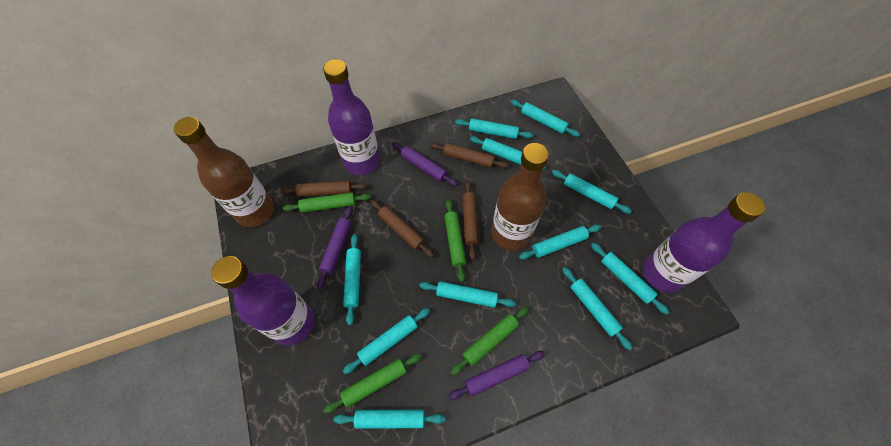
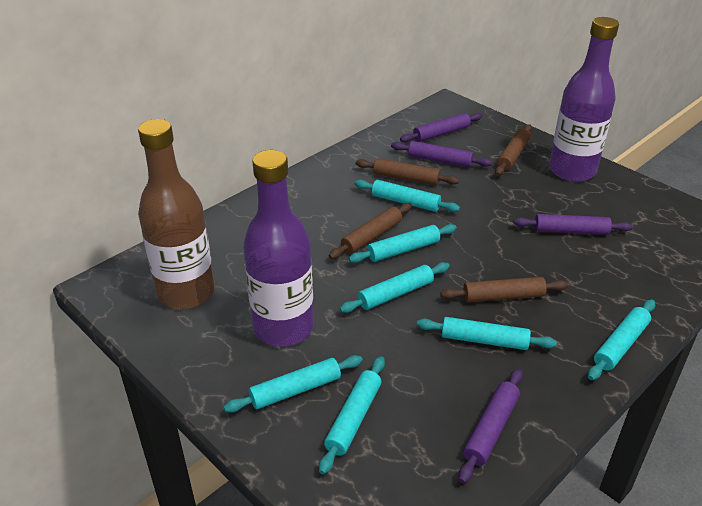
brown bottle: [174,117,274,227] [492,143,549,250] = 2 -> [138,119,215,309] = 1
green rolling pin: [283,192,371,213] [323,353,422,414] [444,199,466,282] [451,307,529,375] = 4 -> none = 0
purple bottle: [211,256,315,345] [323,59,380,175] [643,192,765,293] = 3 -> [243,150,314,347] [549,17,619,182] = 2
purple rolling pin: [317,206,353,289] [392,142,458,186] [448,351,545,400] = 3 -> [391,141,492,167] [400,113,482,142] [458,369,523,483] [513,214,633,235] = 4
turquoise rolling pin: [334,410,445,429] [343,234,361,325] [343,308,430,374] [419,281,516,308] [455,118,533,139] [470,136,546,169] [511,100,580,137] [519,224,601,259] [552,170,632,214] [562,267,632,350] [591,243,669,315] = 11 -> [224,355,363,413] [319,356,385,474] [339,262,450,313] [349,224,457,263] [355,180,460,212] [417,317,557,350] [588,300,655,380] = 7

